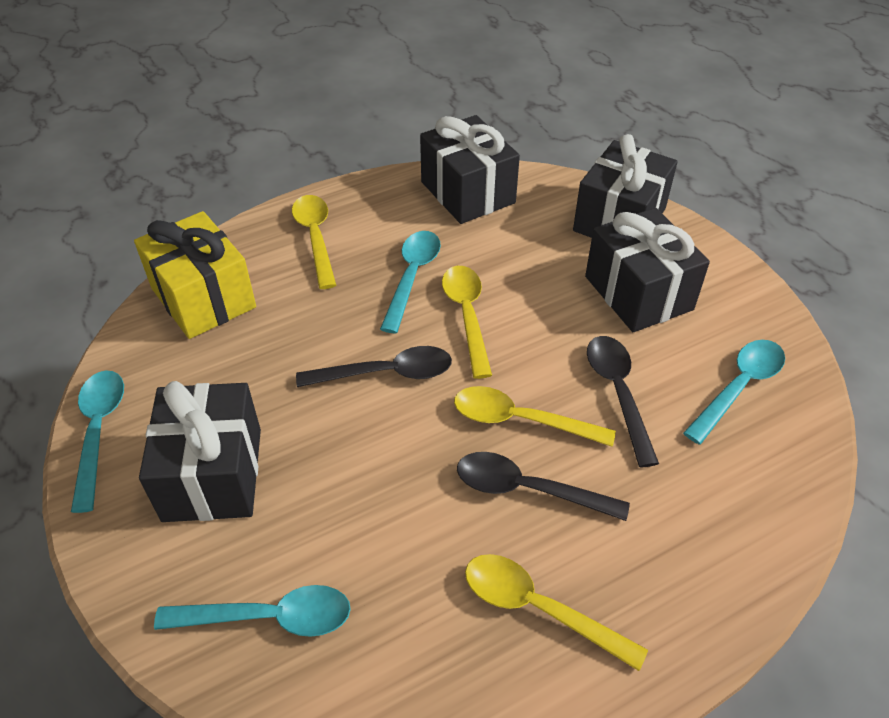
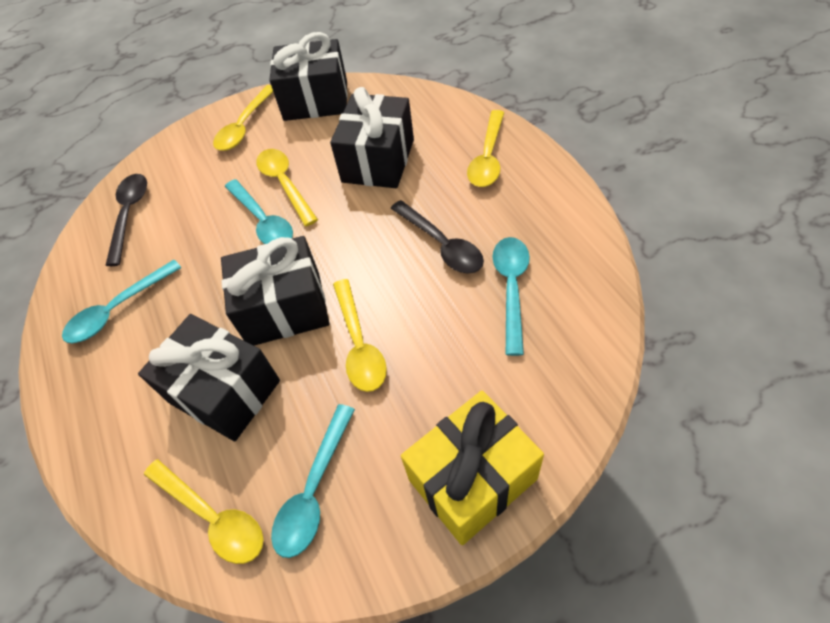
black spoon: [296,346,452,387] [457,452,630,521] [587,336,659,467] = 3 -> [105,174,147,266] [390,200,484,273] = 2
yellow spoon: [292,195,336,289] [442,266,492,379] [454,386,616,447] [465,554,648,671] = 4 -> [144,459,263,564] [213,85,273,151] [256,149,318,226] [333,279,387,392] [467,110,504,187] = 5

